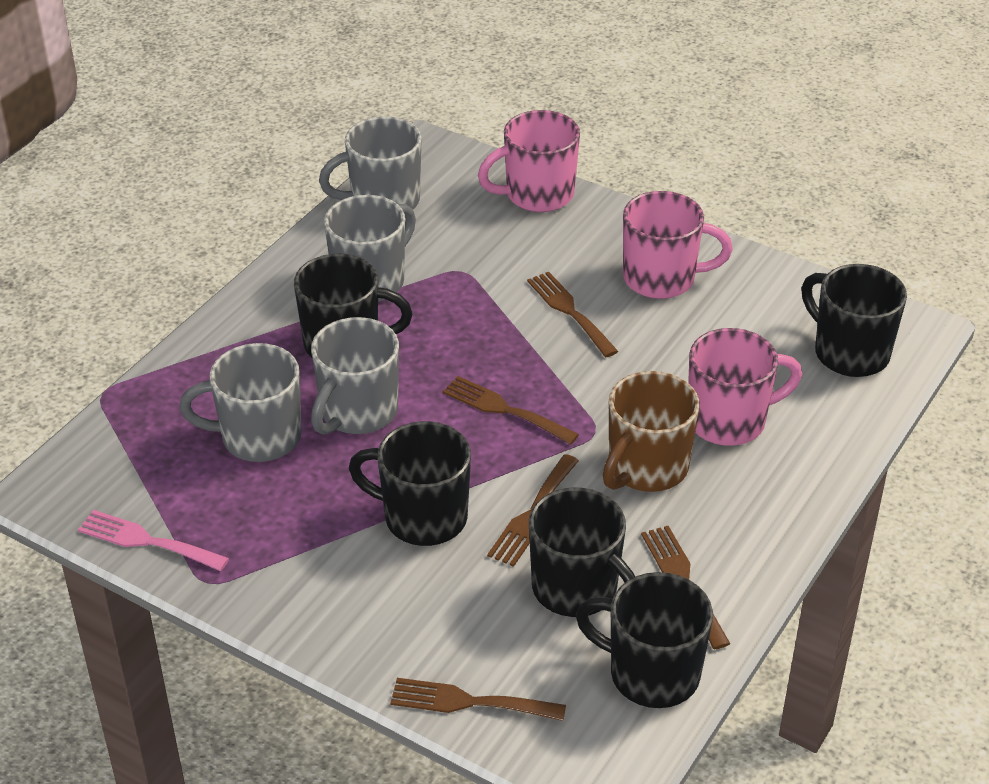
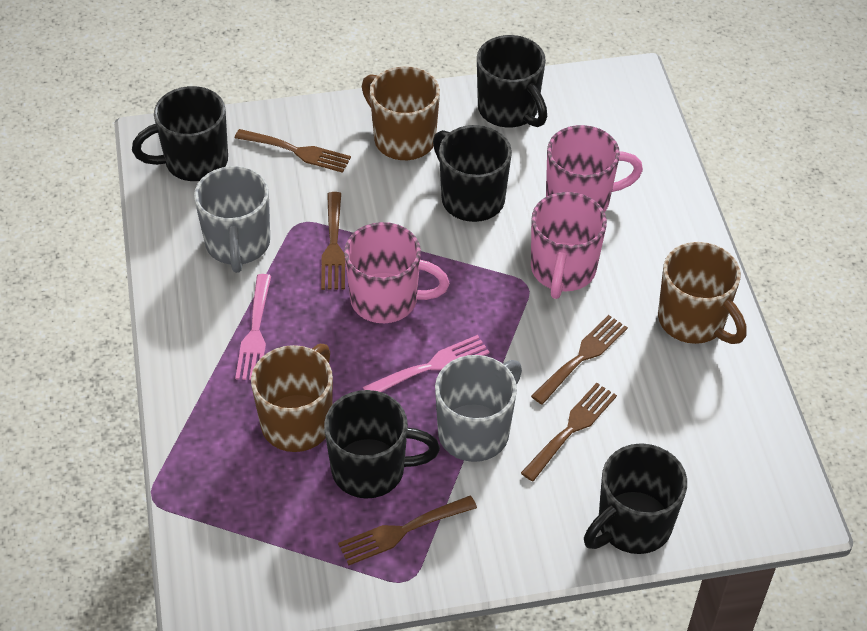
brown mug: [603,371,700,492] = 1 -> [251,344,333,452] [362,66,440,160] [658,242,747,344] = 3
grey mug: [179,343,302,462] [311,317,399,435] [319,117,422,209] [324,195,416,302] = 4 -> [194,166,270,273] [435,355,522,462] = 2
pink fork: [78,510,229,571] = 1 -> [235,274,271,380] [363,335,489,392] = 2

